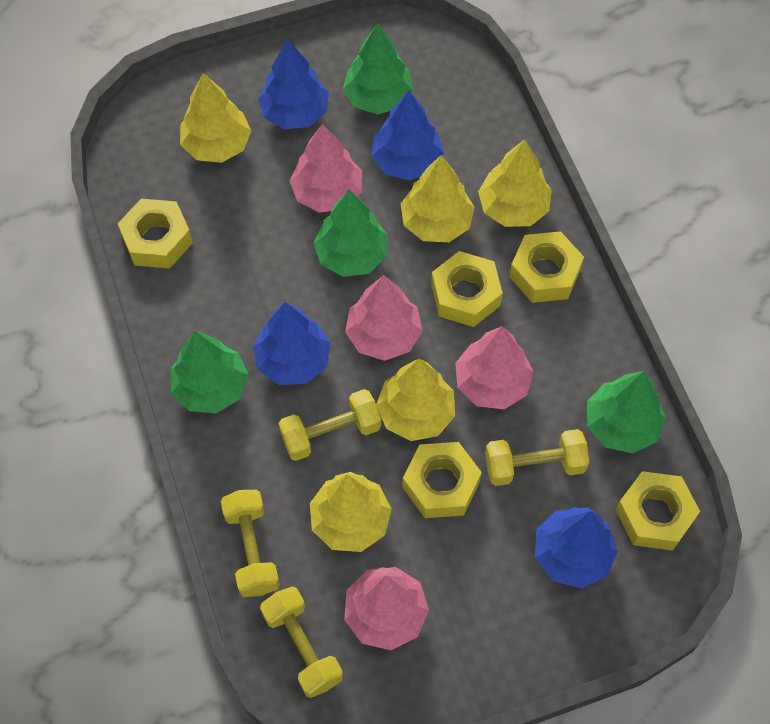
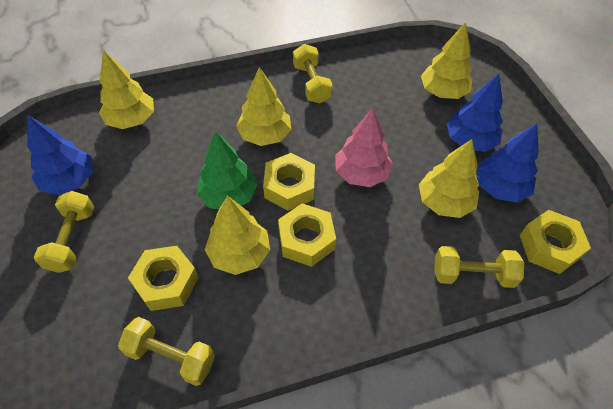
blue tree: [253,302,331,385] [258,39,329,129] [371,90,444,180] [535,507,618,589] = 4 -> [27,115,93,195] [447,74,503,152] [477,124,539,202] = 3
green tree: [171,331,248,413] [313,190,388,277] [343,23,414,115] [587,371,666,453] = 4 -> [197,131,258,209] = 1
pink tree: [290,124,362,213] [344,567,429,650] [345,275,423,361] [455,326,534,409] = 4 -> [335,108,393,187] = 1
yellow nut: [118,199,193,269] [402,442,482,518] [431,251,503,327] [509,231,584,303] [616,471,700,551] = 5 -> [128,246,199,311] [263,153,315,211] [278,203,336,267] [520,210,591,274] = 4

